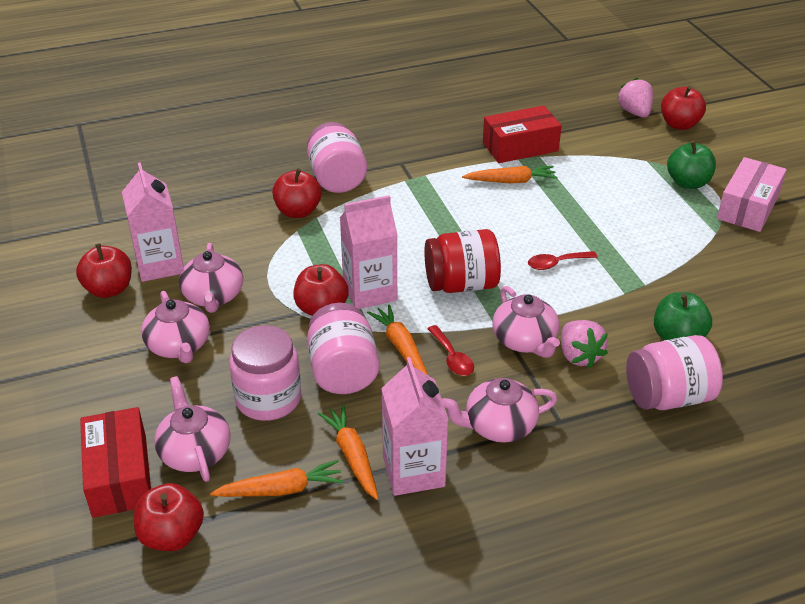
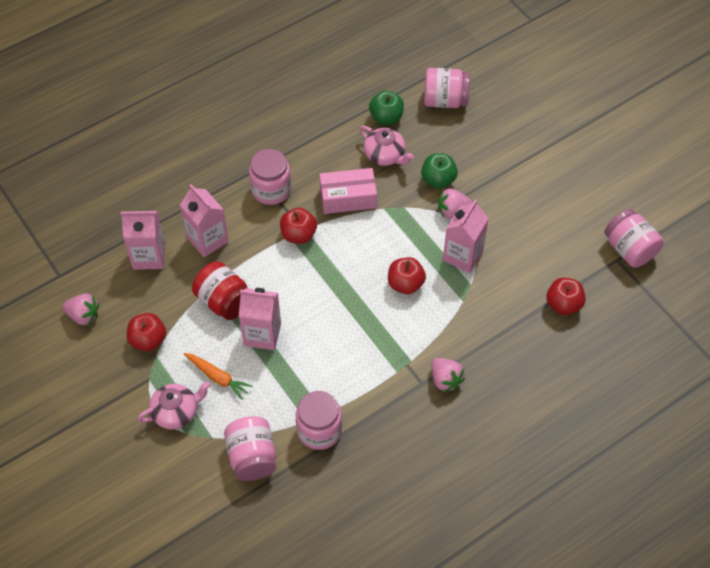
orange carrot: [210,460,344,497] [318,404,379,500] [367,304,428,375] [462,166,557,183] = 4 -> [184,353,253,400] = 1
pink carton: [122,162,184,282] [340,195,397,309] [381,357,449,496] = 3 -> [121,211,165,270] [180,185,229,257] [239,288,281,350] [443,199,489,273] = 4
pink jar: [229,325,301,421] [307,122,367,193] [307,303,380,394] [626,335,723,410] = 4 -> [224,416,276,481] [249,149,291,205] [296,391,342,450] [424,68,470,108] [604,209,664,268] = 5
pink strawberry: [561,320,608,368] [617,78,653,118] = 2 -> [62,293,99,325] [431,358,465,392] [438,188,473,219] = 3
pink teapot: [141,291,210,363] [154,376,230,482] [179,243,243,313] [442,378,557,442] [492,286,560,358] = 5 -> [137,381,211,430] [360,126,414,166] = 2
red apple: [76,243,132,298] [134,483,204,551] [272,168,322,218] [293,264,349,316] [661,86,706,130] = 5 -> [127,313,166,351] [280,208,317,244] [388,257,426,294] [546,278,586,315] = 4
red box: [80,407,151,518] [483,105,562,163] = 2 -> none = 0
red spoon: [427,325,474,376] [528,251,598,270] = 2 -> none = 0

